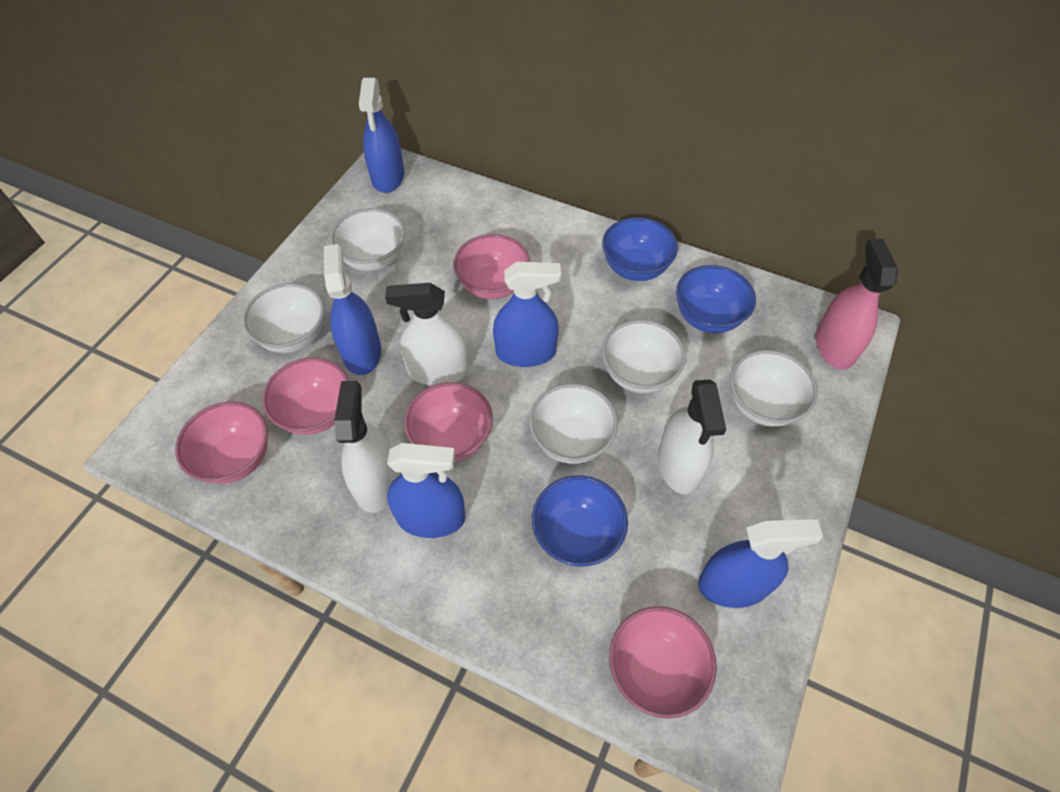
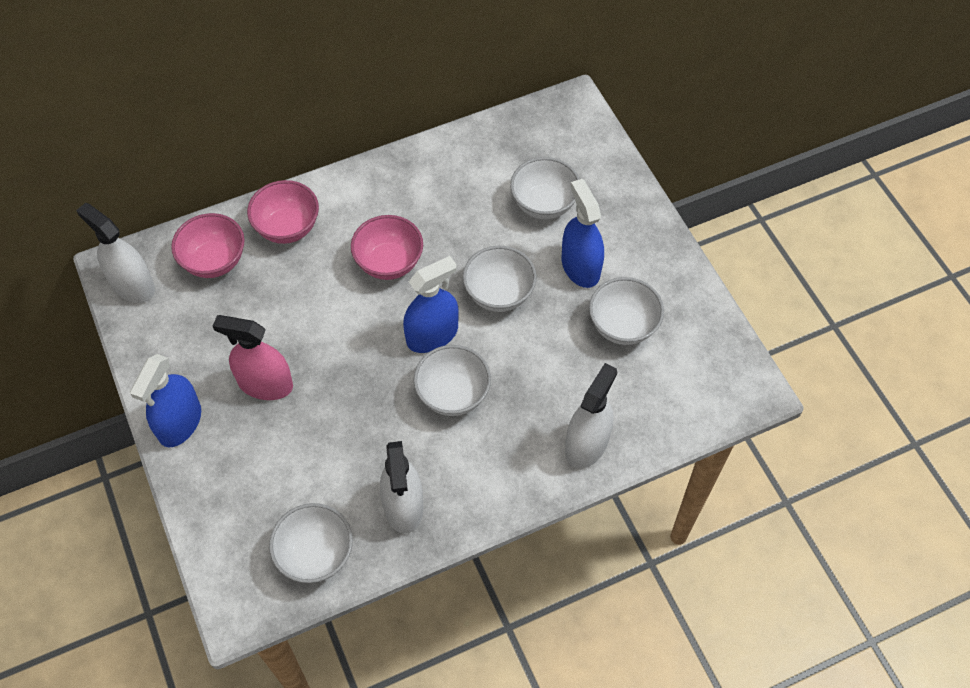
blue bowl: [532,475,628,566] [602,217,678,281] [676,265,756,333] = 3 -> none = 0
blue spray bottle: [324,244,381,375] [359,78,404,193] [387,443,465,538] [493,262,561,367] [698,519,823,608] = 5 -> [130,354,201,448] [403,256,459,353] [562,179,604,288] = 3
pink bowl: [175,402,268,484] [262,357,349,435] [404,382,493,462] [453,234,530,300] [609,606,717,719] = 5 -> [171,213,245,278] [247,180,319,244] [351,215,423,280] = 3

